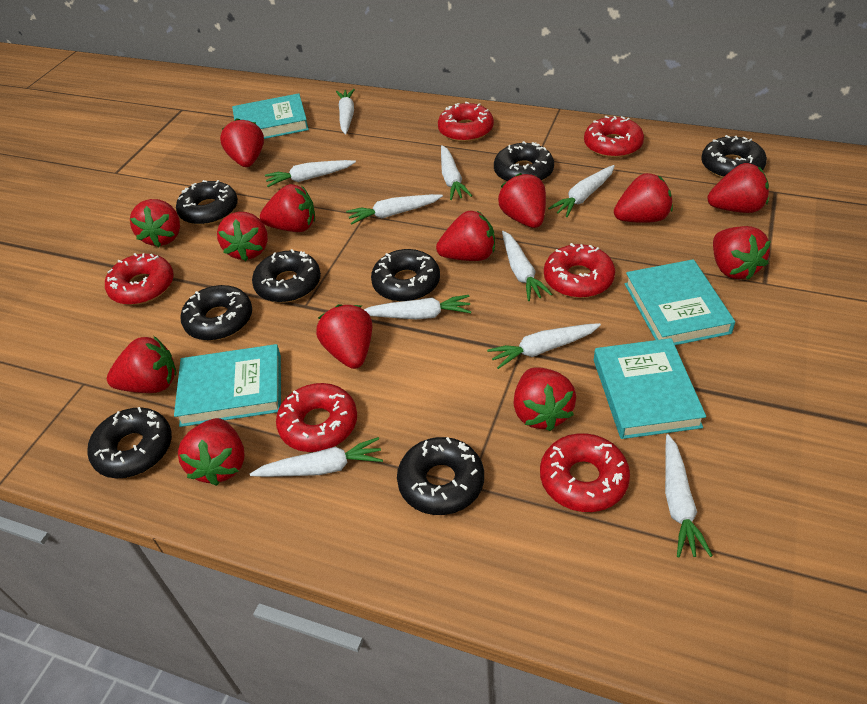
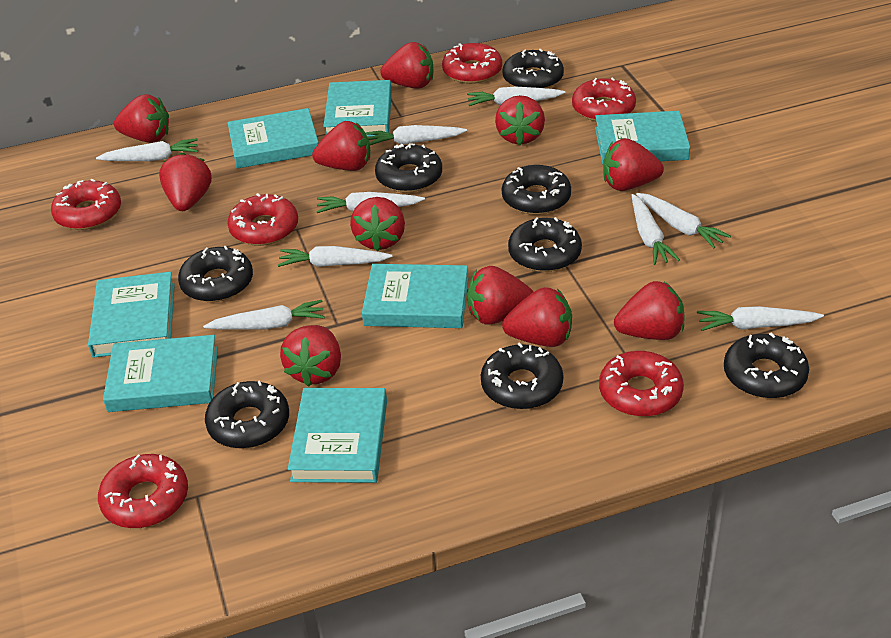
red strawberry: [107,336,177,393] [130,199,180,247] [178,418,245,486] [217,212,268,261] [220,118,264,167] [260,184,315,232] [316,304,372,369] [436,211,495,261] [498,173,546,228] [514,367,576,431] [614,173,673,223] [707,163,769,213] [713,226,771,280] = 13 -> [114,94,169,143] [159,153,212,211] [280,325,341,387] [312,121,370,171] [350,197,405,251] [380,42,433,88] [468,266,534,325] [495,95,545,145] [502,287,572,347] [603,138,664,191] [614,281,685,340] = 11
turquoise book: [174,344,281,427] [232,93,309,139] [594,338,706,439] [625,259,735,345] = 4 -> [88,272,175,358] [103,335,218,412] [228,108,319,169] [288,388,387,483] [323,80,392,137] [362,264,468,328] [595,111,690,164] = 7
white carrot: [250,437,383,477] [265,160,356,187] [336,89,355,134] [346,194,443,225] [364,295,471,319] [441,145,472,200] [487,323,601,369] [502,231,552,301] [548,165,615,217] [665,434,713,558] = 10 -> [96,138,198,161] [203,300,325,330] [278,246,392,267] [316,192,425,213] [366,125,467,145] [467,87,565,106] [632,194,680,265] [636,193,731,248] [697,306,824,331] = 9

